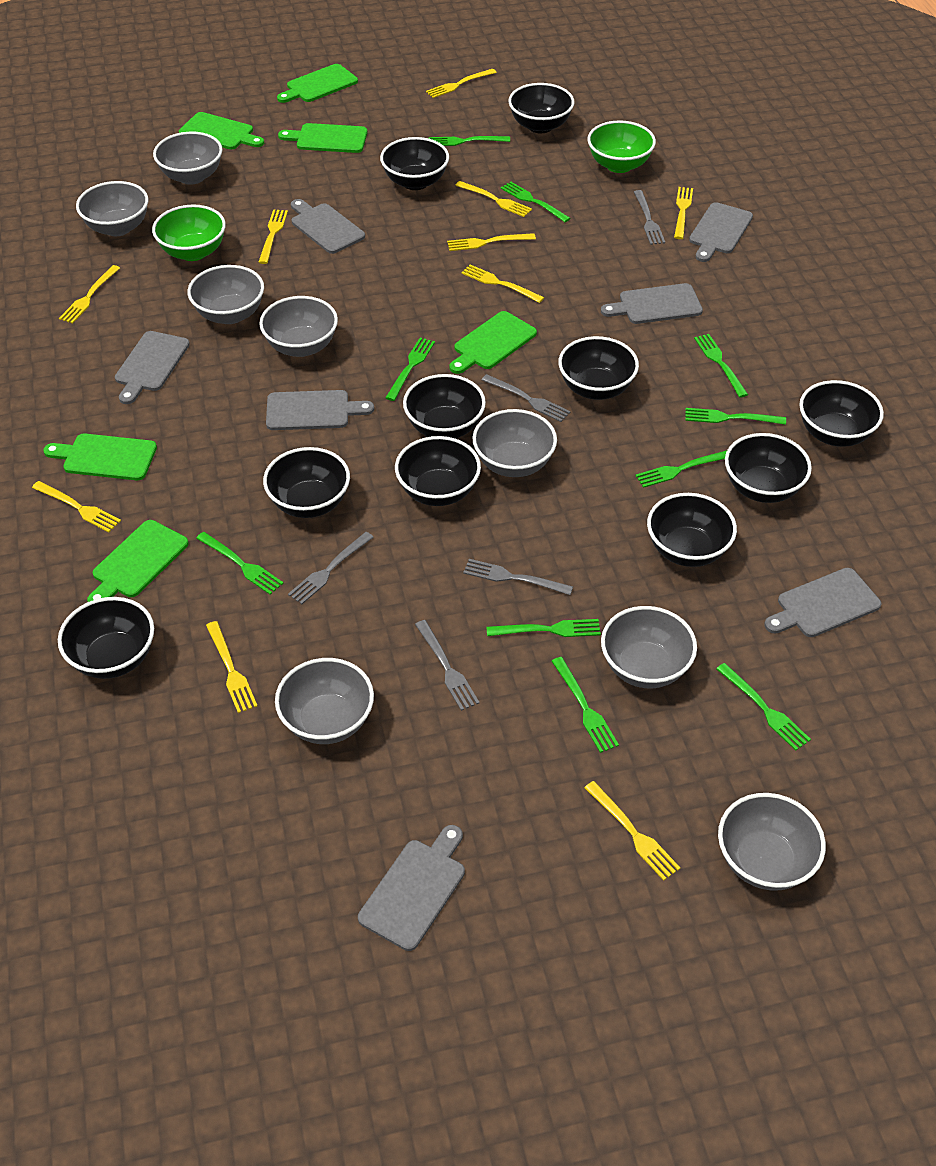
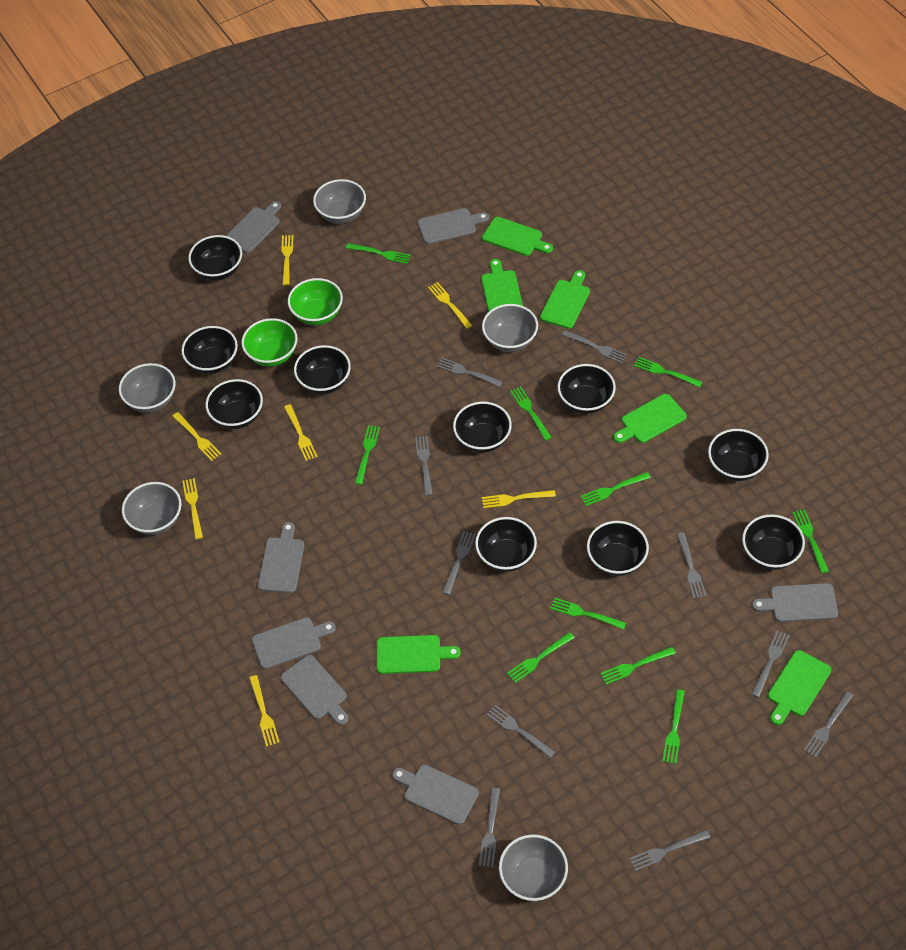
grey bowl: [76,181,148,236] [153,132,222,185] [187,265,264,324] [259,296,338,357] [275,658,374,744] [472,409,557,477] [601,606,697,688] [718,793,826,891] = 8 -> [119,363,175,413] [122,482,181,535] [313,179,366,223] [482,304,538,352] [499,834,568,901] = 5
grey fork: [288,532,374,604] [415,620,480,711] [463,559,573,595] [482,374,570,422] [634,190,665,245] = 5 -> [415,436,433,496] [437,358,503,387] [443,531,476,595] [479,788,500,867] [486,705,555,758] [562,330,627,364] [629,830,710,871] [677,532,706,599] [752,630,790,698] [804,691,853,758] = 10
yellow fork: [32,481,121,532] [59,265,120,324] [206,621,257,713] [259,209,288,264] [426,69,497,98] [447,233,536,251] [455,181,532,217] [461,265,544,303] [584,781,680,881] [674,187,693,239] = 10 -> [172,412,221,461] [182,478,203,539] [249,675,279,747] [281,235,293,285] [284,404,318,461] [428,282,472,329] [482,490,556,508] = 7

